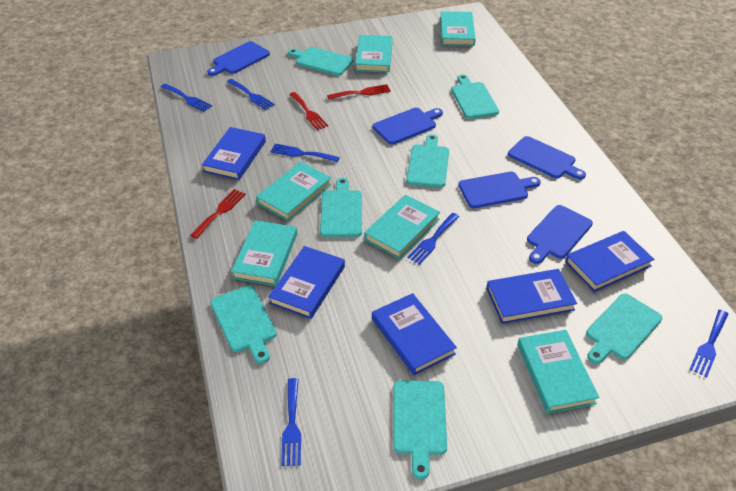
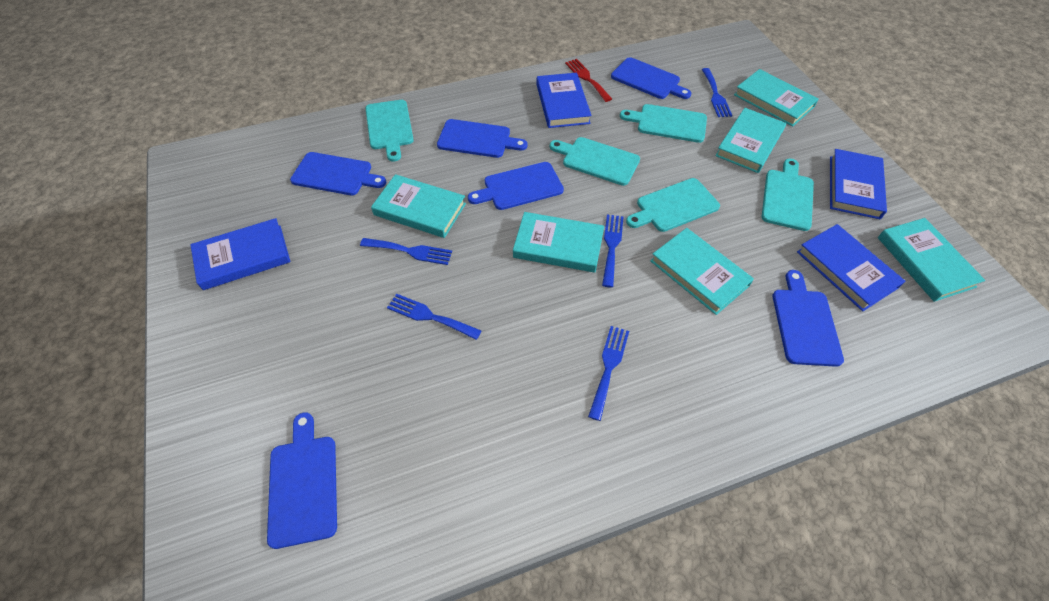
blue book: [202,127,266,180] [268,246,345,319] [372,293,457,375] [486,269,577,324] [565,231,654,292] = 5 -> [190,218,290,290] [536,73,591,128] [797,224,905,311] [830,149,887,219] = 4
blue cutting board: [207,41,270,76] [373,108,443,145] [458,172,541,208] [508,136,586,180] [527,205,593,264] = 5 -> [267,413,337,549] [290,152,386,195] [437,119,527,158] [468,162,564,210] [611,57,692,99] [772,270,844,367] = 6
blue fork: [161,84,212,112] [227,79,275,110] [270,144,340,162] [281,378,301,466] [407,213,459,264] [689,310,728,377] = 6 -> [360,238,452,265] [387,293,481,340] [588,326,629,421] [602,214,624,288] [702,68,732,117] = 5
red fork: [190,189,246,239] [289,92,328,130] [327,84,391,100] = 3 -> [565,59,612,102] = 1
turquoise cutting board: [211,286,277,364] [288,47,353,76] [320,177,362,237] [393,380,447,479] [406,134,449,188] [451,74,499,119] [586,293,662,364] = 7 -> [365,100,414,162] [550,137,640,186] [620,104,707,143] [626,178,720,232] [762,159,814,231] = 5

